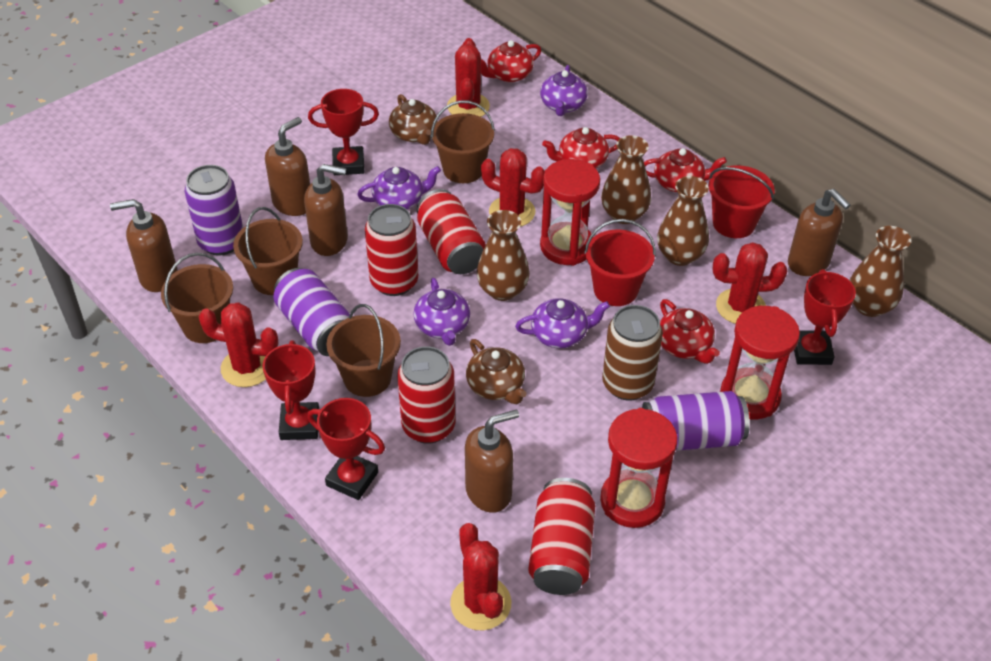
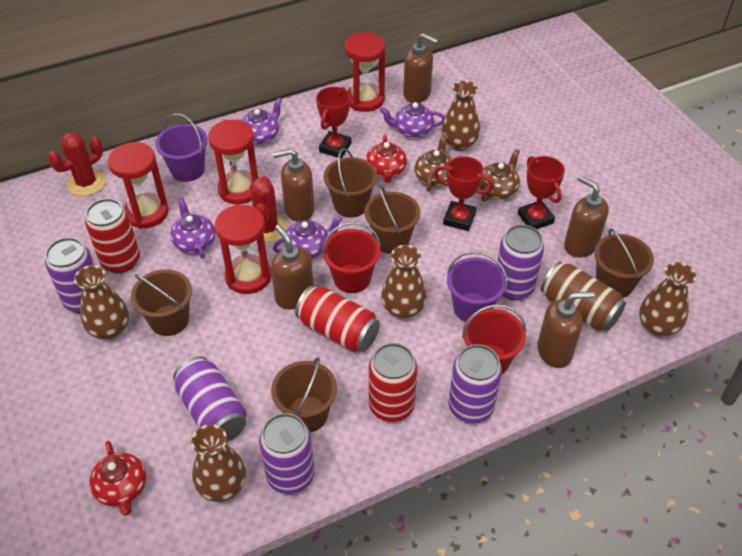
brown bucket: [161,253,233,343] [233,207,303,295] [326,304,401,397] [431,100,495,183] = 4 -> [131,269,192,336] [271,357,337,432] [324,148,377,217] [365,185,420,254] [594,228,654,298] = 5
brown vase: [477,210,530,301] [601,135,651,224] [657,176,709,266] [849,226,911,317] = 4 -> [74,265,129,340] [191,424,246,502] [381,245,427,319] [441,81,480,151] [639,262,696,337] = 5
purple bucket: none = 0 -> [155,114,208,182] [447,251,508,322] = 2
purple can: [184,165,243,256] [273,268,350,356] [642,391,750,451] = 3 -> [45,237,95,313] [173,356,247,442] [259,413,315,494] [449,344,502,423] [497,224,544,300] = 5
red cactus: [199,302,279,387] [447,38,490,117] [450,523,511,630] [481,148,545,227] [712,242,787,324] = 5 -> [48,132,105,196] [250,176,287,243] = 2
red can: [365,204,418,296] [398,346,455,444] [417,189,486,274] [528,478,595,595] = 4 -> [85,198,140,273] [295,285,380,352] [369,343,417,422] = 3
red hourglass: [540,159,600,266] [600,408,678,528] [720,306,800,419] = 3 -> [108,142,169,229] [208,120,258,204] [214,204,272,294] [344,32,385,112] = 4
red teapot: [481,40,541,82] [542,127,620,168] [644,148,727,192] [660,299,720,364] = 4 -> [89,441,146,516] [366,135,407,183] = 2
red trophy: [263,341,319,440] [307,398,385,500] [308,89,379,175] [794,269,856,365] = 4 -> [316,87,351,158] [434,156,494,231] [518,156,565,229] = 3

